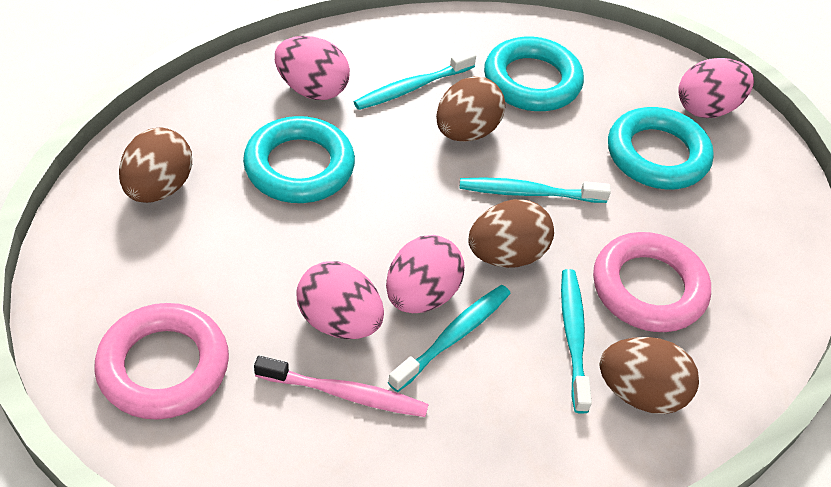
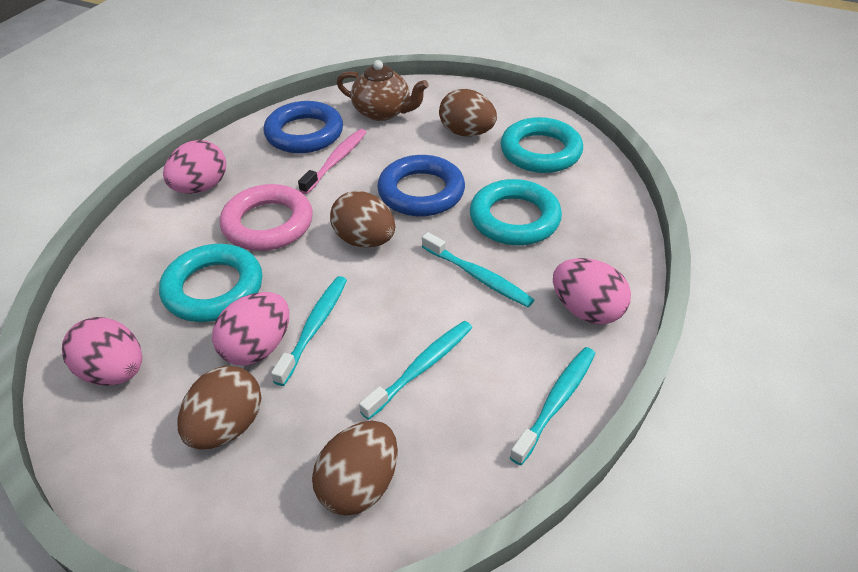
blue ring: none = 0 -> [263,101,343,153] [377,155,465,216] = 2
brown teapot: none = 0 -> [337,60,428,121] = 1
pink ring: [94,303,229,420] [593,232,711,332] = 2 -> [220,184,313,251] = 1

